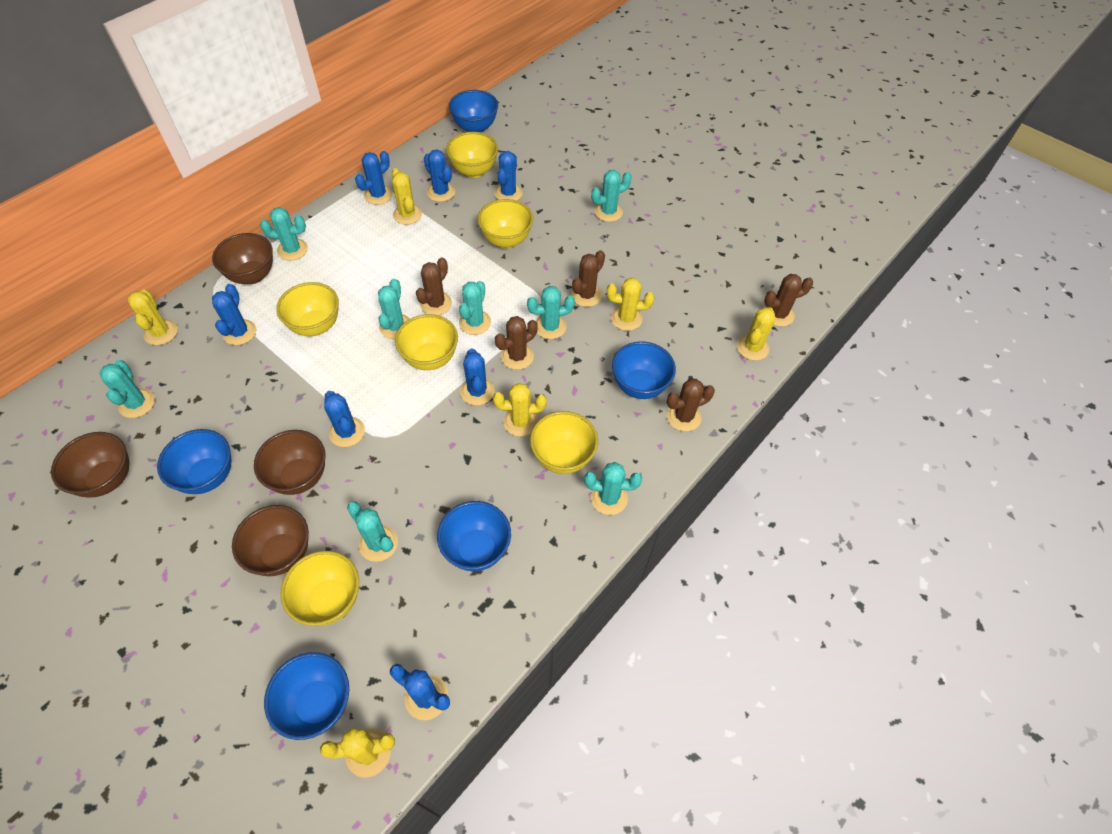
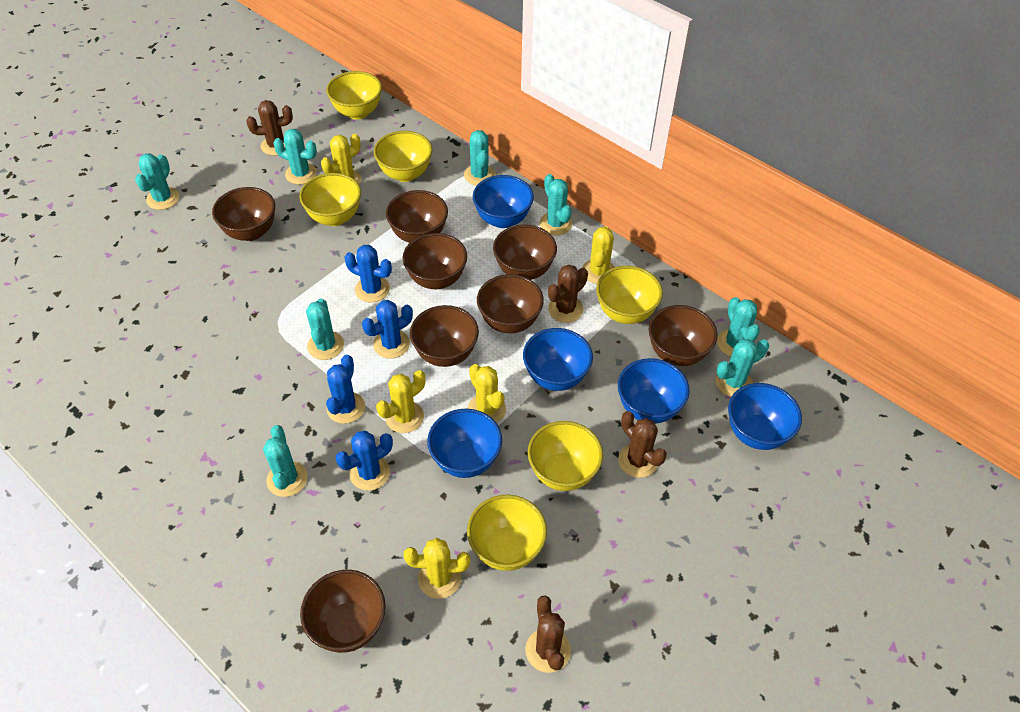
blue cactus: [212,284,256,345] [324,391,365,447] [355,151,393,205] [390,664,450,720] [424,150,455,202] [460,349,495,406] [494,151,523,201] = 7 -> [326,355,365,424] [336,431,393,491] [344,245,392,303] [362,300,413,359] = 4
brown bowl: [51,432,129,498] [212,233,273,284] [232,505,309,576] [254,430,325,495] = 4 -> [212,187,275,241] [300,570,386,653] [386,190,448,243] [403,233,467,289] [410,305,479,367] [477,274,544,333] [493,224,557,280] [649,305,717,366] = 8
brown cactus: [416,258,452,315] [495,316,538,370] [571,250,605,307] [667,379,715,432] [764,274,813,327] = 5 -> [247,100,293,156] [525,595,571,673] [548,265,588,323] [618,411,667,478] = 4
yellow cactus: [127,290,178,345] [320,728,395,778] [392,168,422,225] [493,383,547,436] [607,278,654,331] [737,307,775,361] = 6 -> [321,134,361,184] [376,370,425,433] [404,538,470,599] [468,364,506,423] [582,226,615,284] = 5

